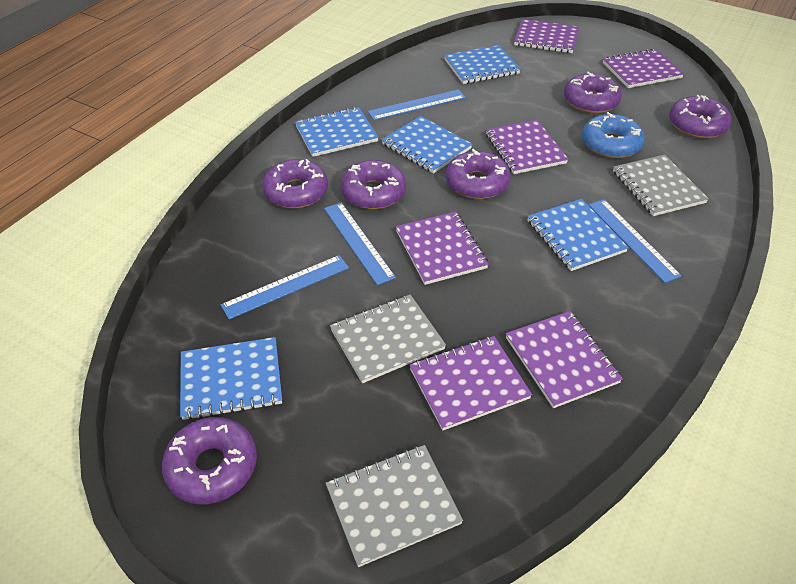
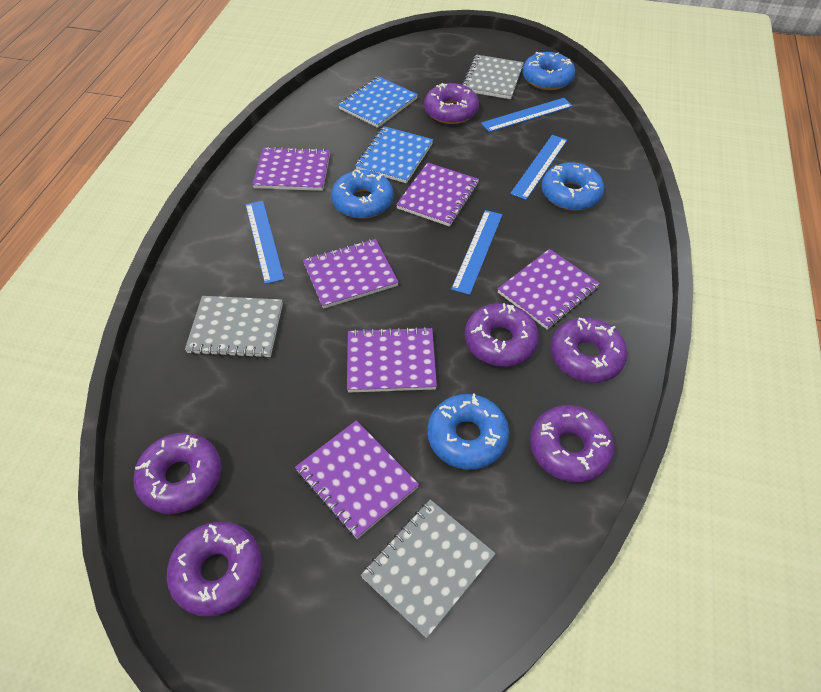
blue donut: [582,112,645,158] = 1 -> [331,169,394,219] [427,394,509,470] [522,52,575,90] [541,162,604,210] = 4
blue notebook: [180,337,282,420] [295,107,379,157] [382,116,472,174] [444,45,521,84] [527,199,629,271] = 5 -> [338,76,418,128] [355,126,433,183] = 2

